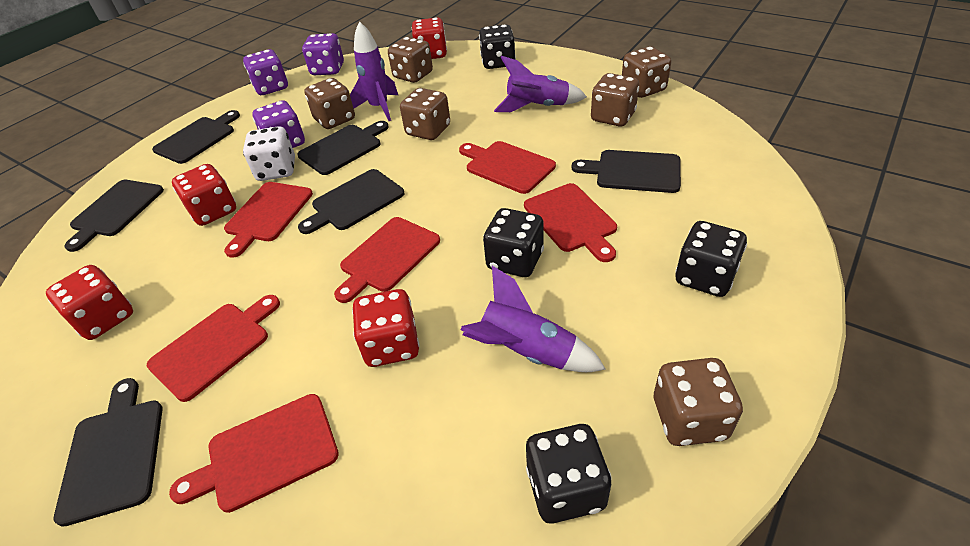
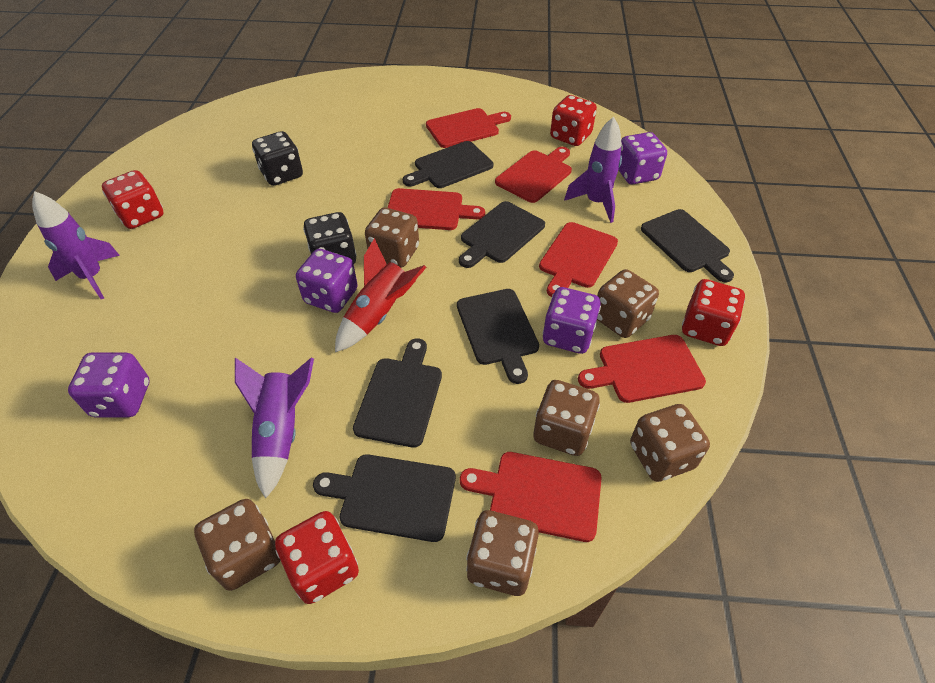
black dice: [479,24,516,69] [483,208,544,277] [526,424,612,523] [675,221,747,297] = 4 -> [252,131,303,186] [303,212,357,264] = 2
purple dice: [243,49,288,95] [252,100,305,148] [302,33,344,75] = 3 -> [68,352,149,418] [296,249,358,313] [542,287,601,354] [618,132,667,184] = 4
red rocket: none = 0 -> [335,238,427,352] = 1
white dice: [243,126,295,181] = 1 -> none = 0

